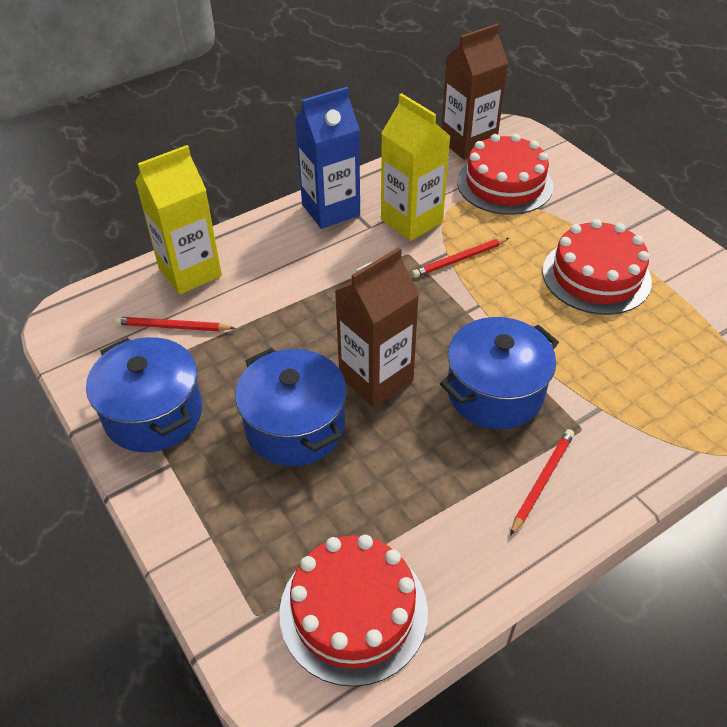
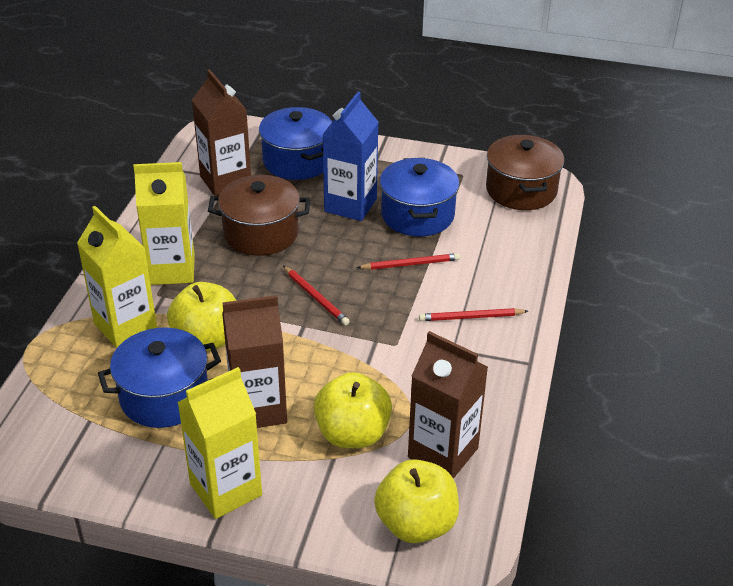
brown carton: [335,247,419,407] [441,24,508,160] = 2 -> [192,69,251,196] [222,295,287,428] [408,331,488,479] = 3
brown pot: none = 0 -> [208,175,310,256] [486,135,564,210] = 2
red cake: [279,535,428,687] [457,134,554,215] [542,219,652,315] = 3 -> none = 0
yellow apple: none = 0 -> [167,282,237,351] [313,372,392,448] [374,459,459,543] = 3
yellow carton: [135,145,222,295] [381,93,450,241] = 2 -> [77,206,157,348] [133,162,195,285] [178,367,262,519] = 3

